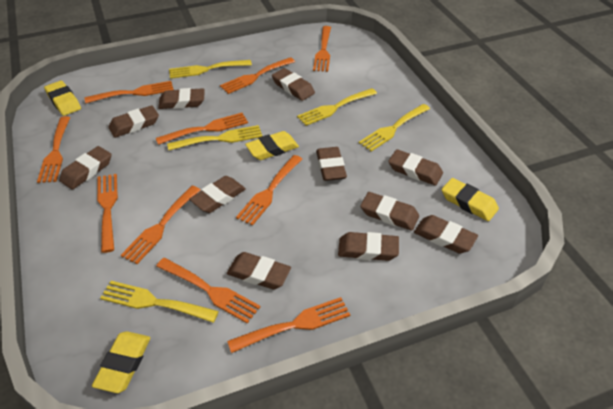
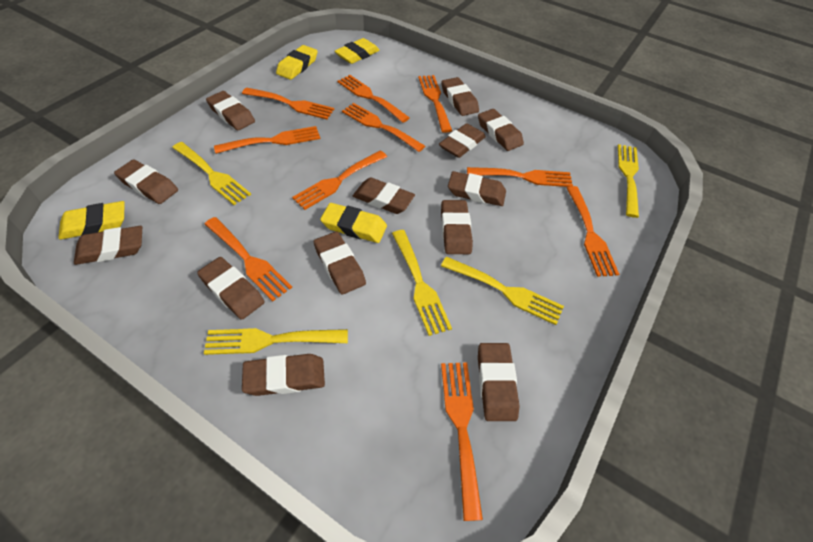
brown eraser: [59,146,112,190] [108,105,159,138] [158,88,205,109] [189,176,246,213] [227,252,291,290] [272,68,315,101] [316,147,347,181] [338,232,399,261] [360,192,419,231] [388,149,443,186] [414,215,478,254] = 11 -> [74,226,142,265] [114,159,178,204] [197,257,265,320] [206,91,255,130] [242,354,325,396] [313,232,366,294] [353,178,415,214] [439,123,486,158] [441,77,479,116] [441,200,473,254] [448,171,506,206] [478,109,524,151] [478,343,520,421] = 13

